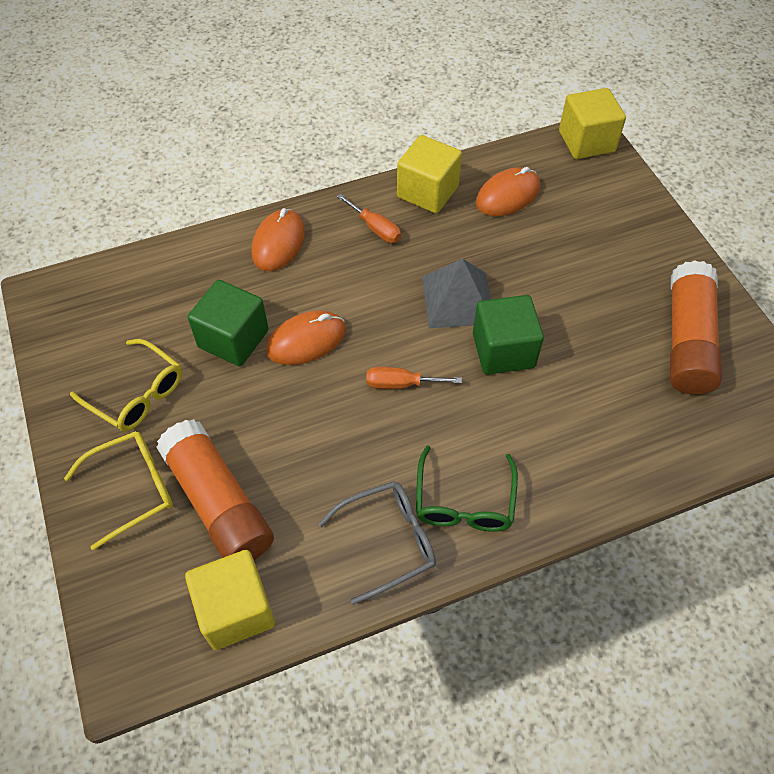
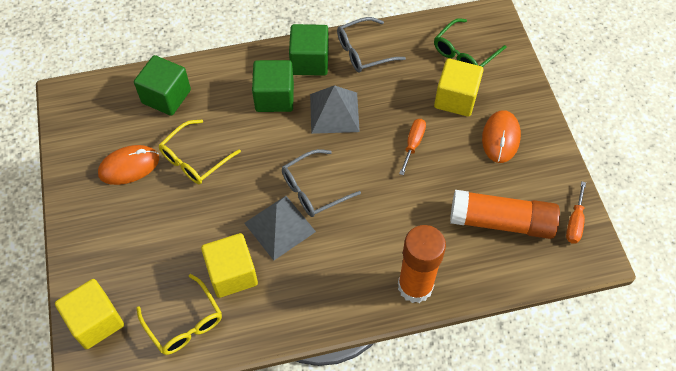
green cube: [188,280,269,366] [473,295,544,375] = 2 -> [134,55,191,116] [252,60,294,112] [289,24,329,76] = 3
grey glasses: [318,481,436,605] = 1 -> [282,149,361,217] [337,17,406,72] = 2
grey pyramid: [422,259,490,328] = 1 -> [244,196,316,261] [310,85,360,134] = 2
orange mouse: [251,208,305,271] [266,311,346,365] [476,167,540,216] = 3 -> [98,145,159,185] [482,110,521,163] = 2

